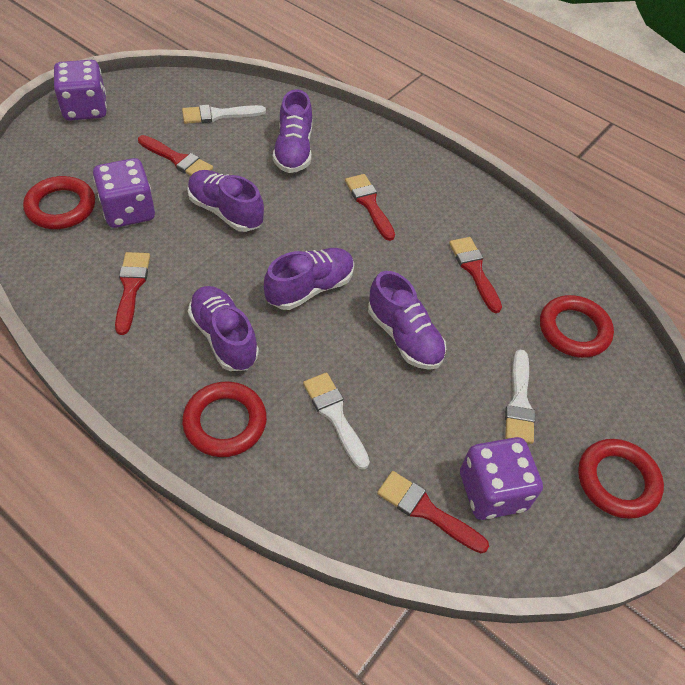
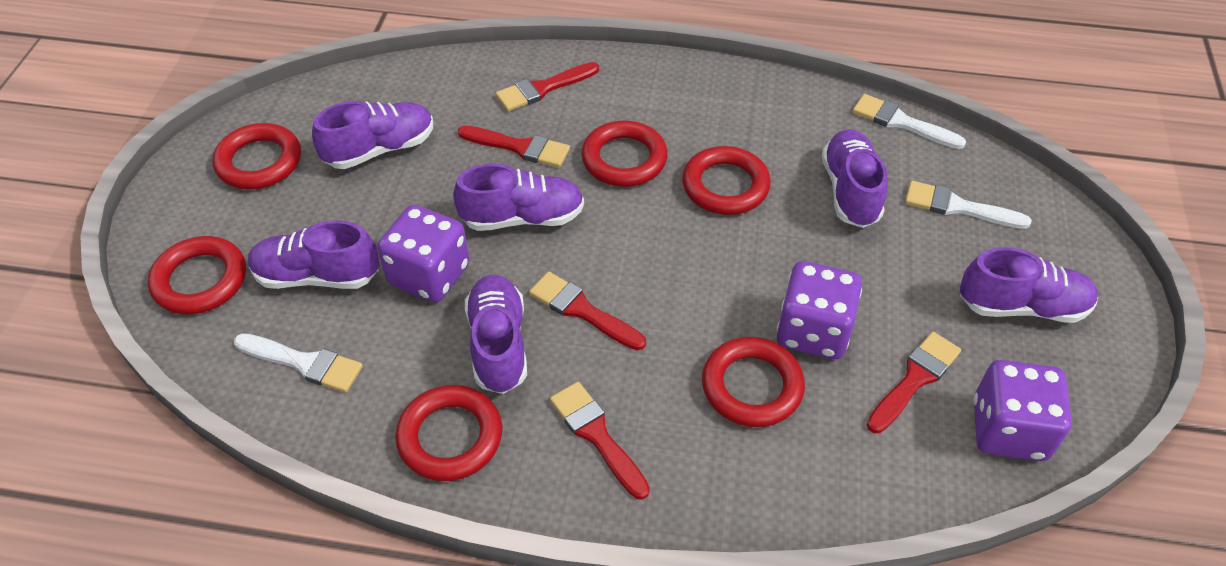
purple shoe: [187,170,264,232] [188,286,259,371] [264,248,354,310] [273,89,312,173] [368,271,446,370] = 5 -> [248,220,379,289] [312,101,433,169] [453,164,584,231] [465,275,527,394] [822,129,888,228] [960,247,1098,323] = 6
red ring: [23,176,95,229] [182,381,267,457] [540,295,614,358] [578,439,664,519] = 4 -> [148,236,246,314] [213,123,301,189] [395,385,502,481] [581,121,668,187] [682,146,771,215] [702,337,805,427] = 6

